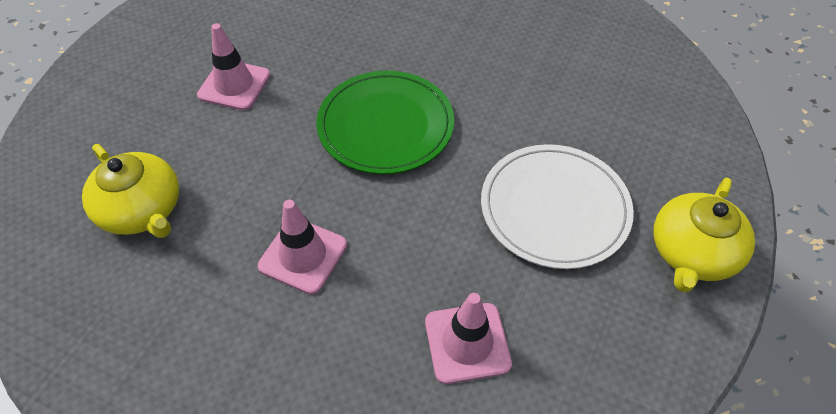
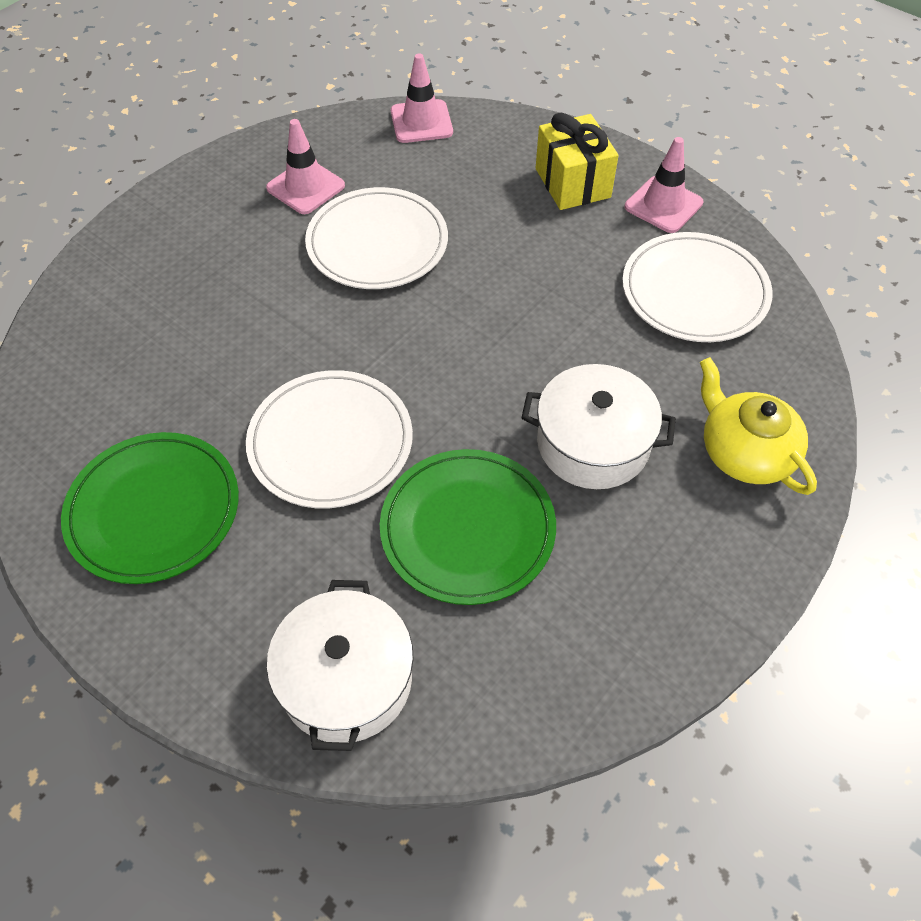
green plate: [316,71,454,174] = 1 -> [61,432,239,584] [380,449,556,605] = 2
white plate: [481,144,634,269] = 1 -> [246,370,413,508] [305,187,448,289] [622,232,773,342] = 3
white pot: none = 0 -> [267,580,414,751] [521,364,676,489] = 2
yellow gift: none = 0 -> [536,112,619,210] = 1
yellow teapot: [82,144,179,238] [653,177,755,292] = 2 -> [700,357,817,495] = 1

